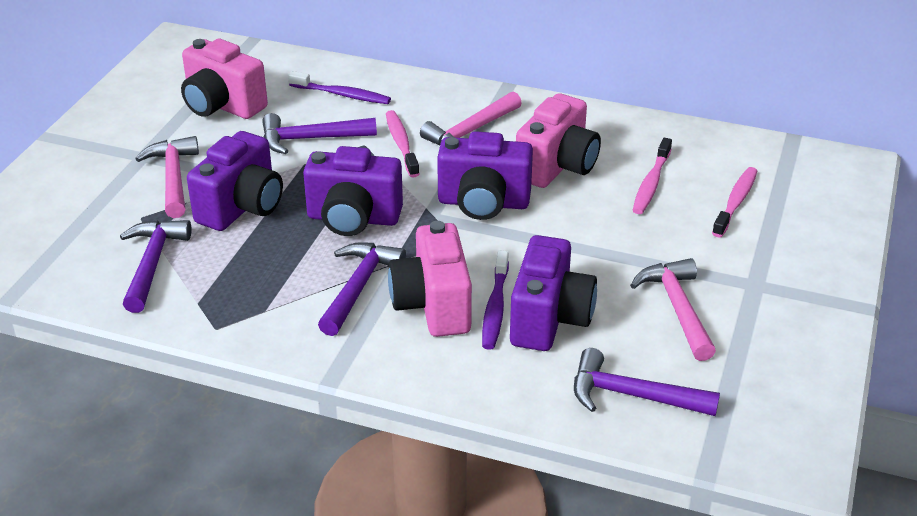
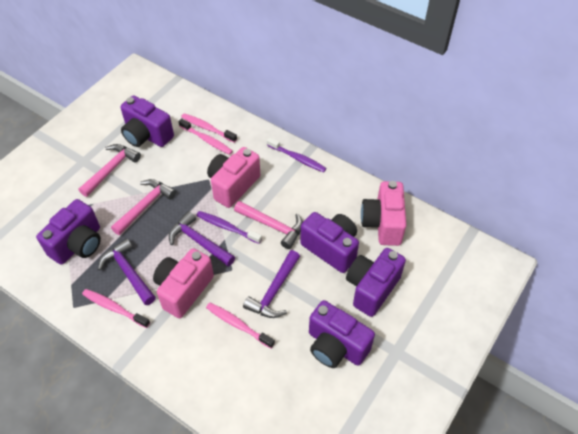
pink toothbrush: [386,110,419,177] [633,138,672,214] [712,167,757,237] = 3 -> [82,289,150,328] [178,118,233,155] [181,113,237,143] [206,303,275,349] = 4
purple camera: [187,131,283,231] [303,146,403,236] [437,131,533,220] [510,235,597,351] = 4 -> [36,199,101,265] [120,95,174,147] [300,212,359,273] [309,300,375,368] [346,248,406,317] = 5
purple hammer: [120,220,192,313] [262,113,377,154] [318,242,406,336] [574,348,720,416] = 4 -> [98,238,156,305] [169,211,235,267] [243,250,300,318] = 3

